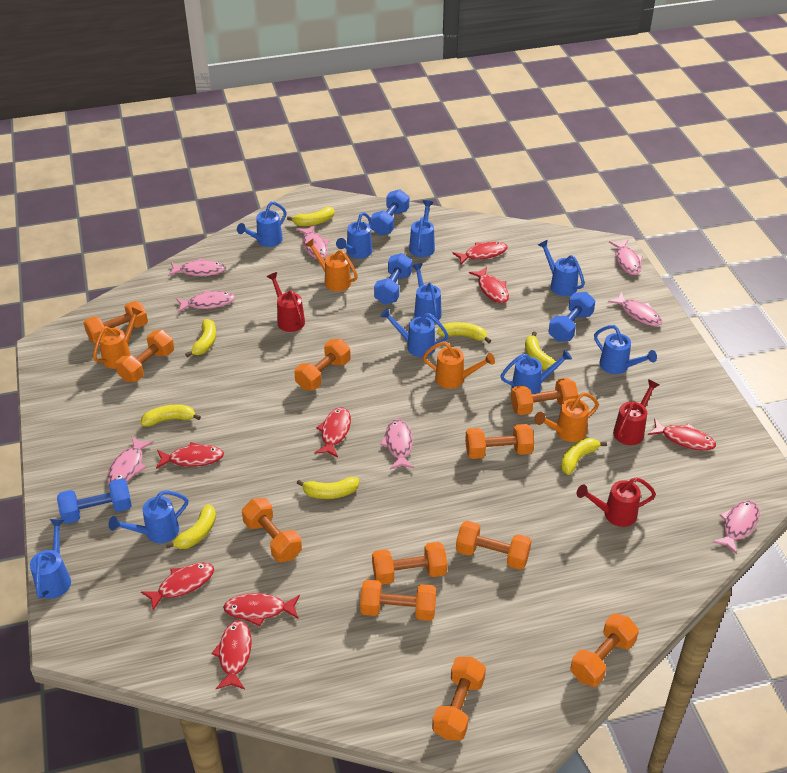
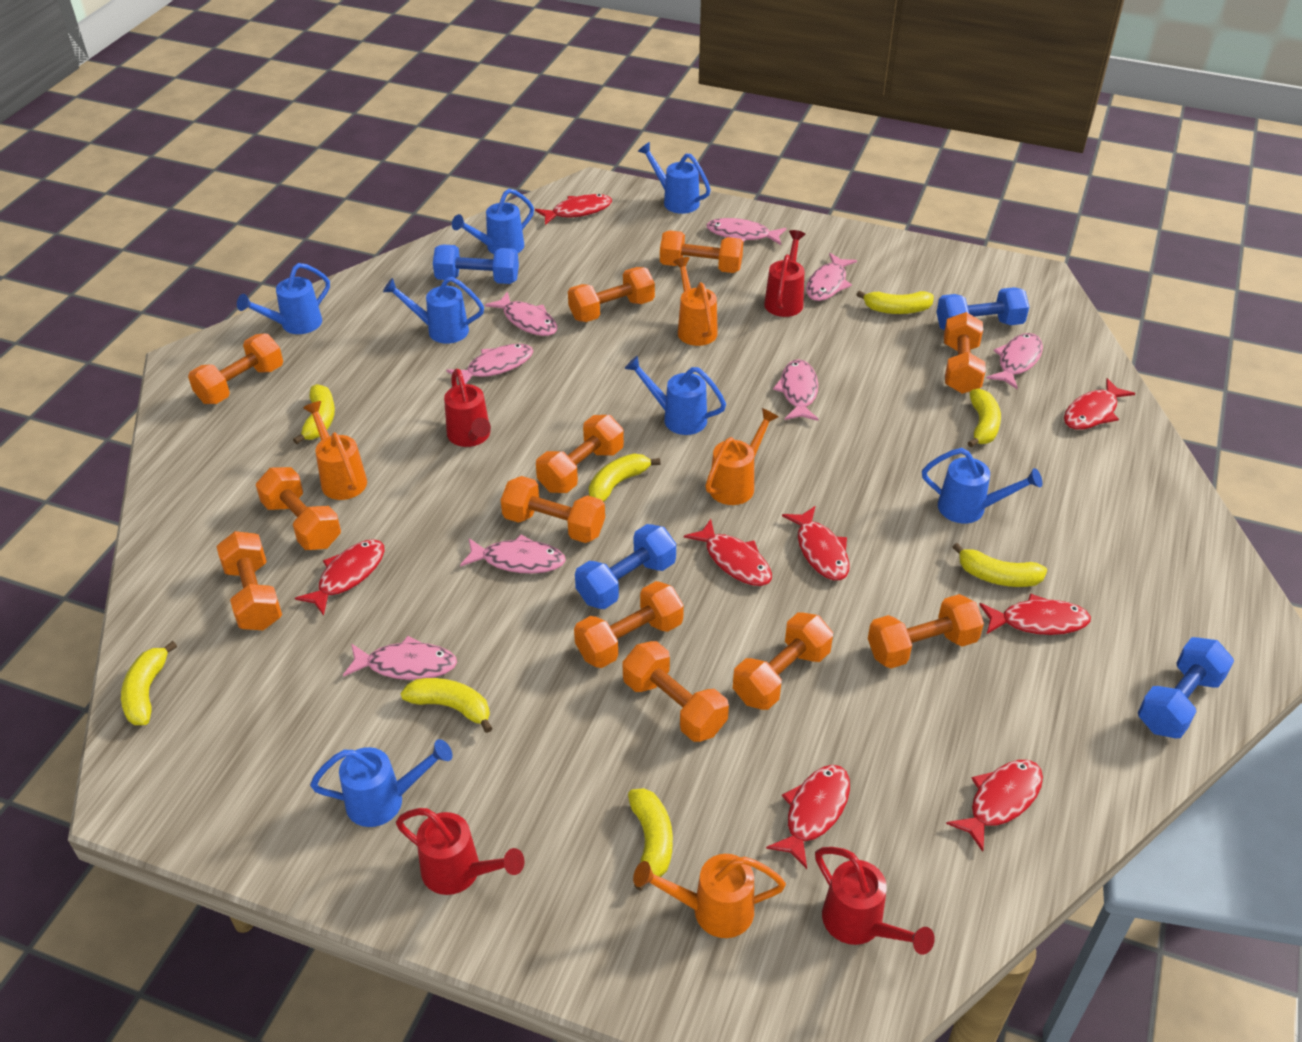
blue watering can: [30,519,71,599] [109,491,188,543] [237,201,287,247] [336,212,372,259] [380,308,449,357] [409,200,435,257] [412,263,442,323] [500,349,572,394] [538,240,585,296] [594,325,657,374] = 10 -> [237,263,330,334] [310,739,452,827] [383,277,484,344] [452,189,534,254] [625,356,726,435] [638,142,711,214] [922,448,1042,523] = 7
orange dumbbell: [83,301,148,344] [115,330,174,382] [242,498,302,562] [294,339,351,390] [360,580,436,621] [372,542,447,585] [432,657,486,740] [456,521,532,570] [465,424,534,459] [511,378,578,415] [570,613,639,687] = 11 -> [188,333,283,404] [216,531,282,630] [256,467,341,550] [501,476,605,543] [536,415,624,493] [568,267,655,322] [574,581,684,668] [622,641,729,742] [660,230,743,273] [733,612,833,710] [868,594,984,669] [944,312,986,394] = 12
red watering can: [267,272,305,332] [577,477,656,527] [613,379,659,445] = 3 -> [396,808,524,895] [444,369,491,447] [764,230,805,317] [815,847,935,955] = 4

